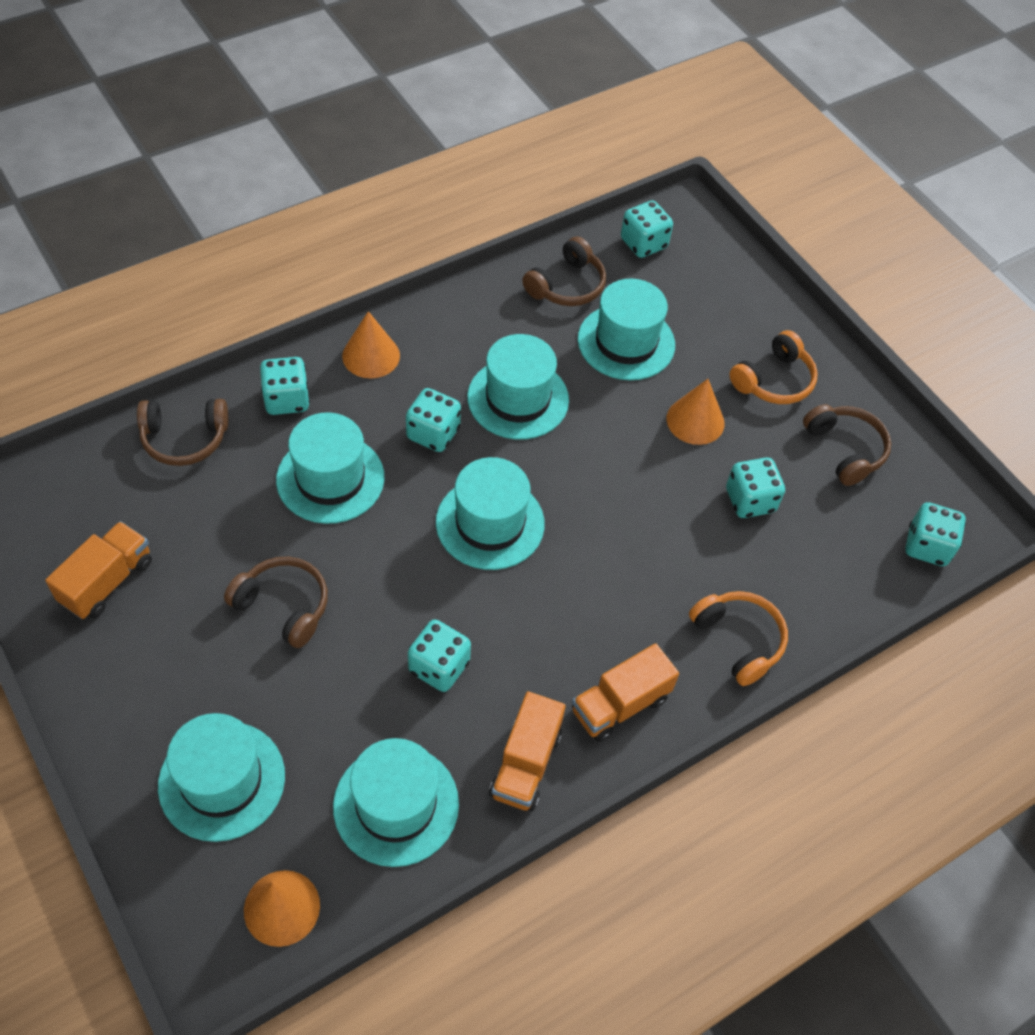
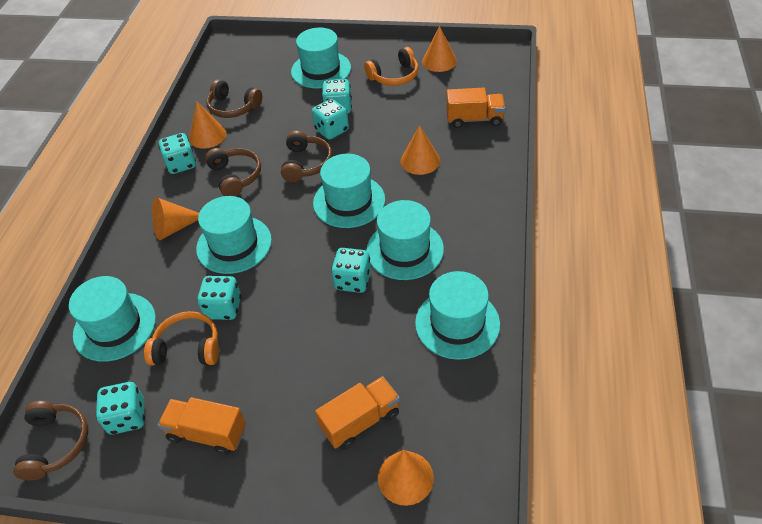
orange cone: [244,870,320,947] [342,311,400,378] [667,379,725,445] = 3 -> [152,197,199,240] [189,102,226,149] [378,450,434,506] [400,125,440,175] [422,26,457,72] = 5

